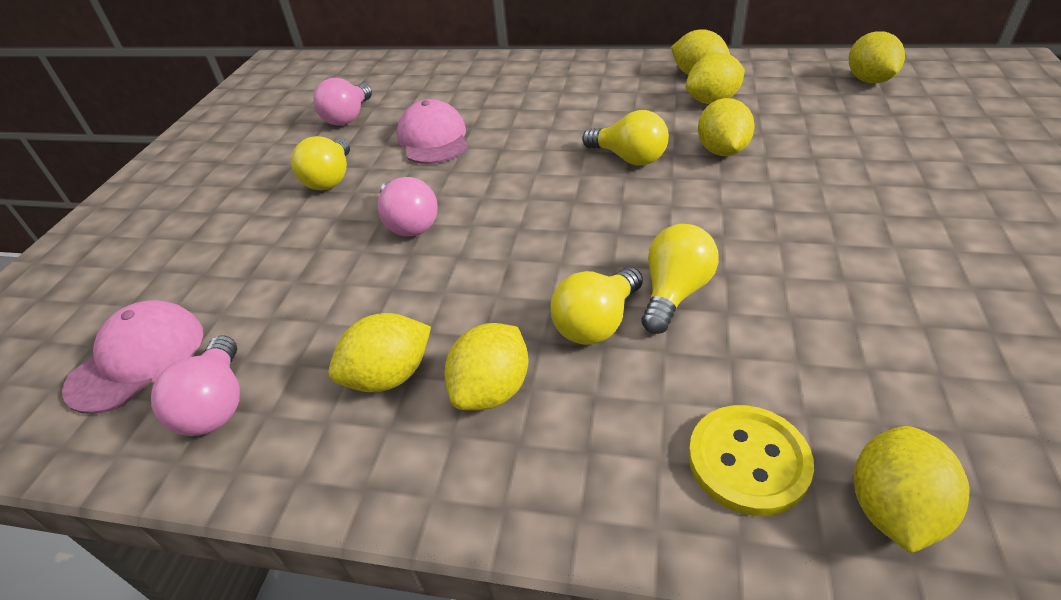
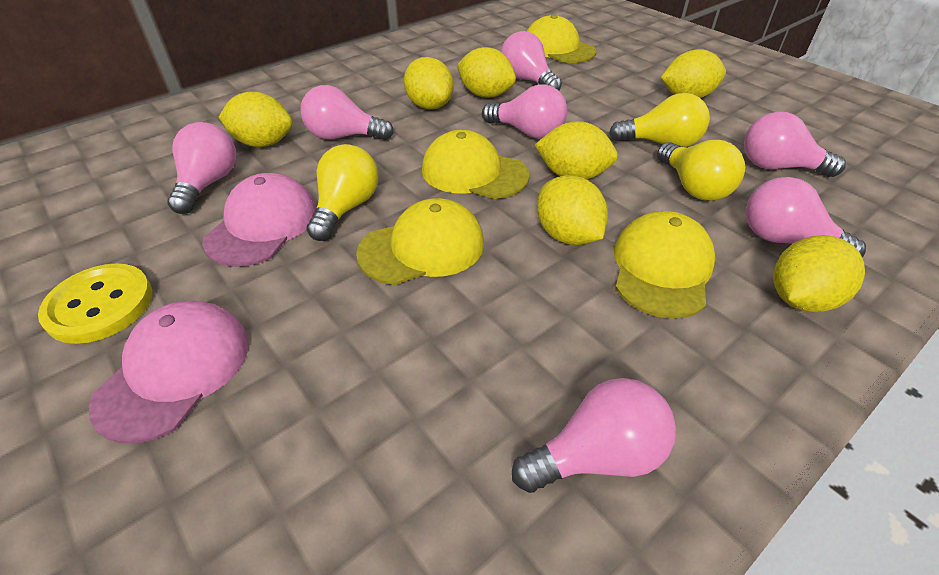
pink light bulb: [151,335,240,436] [313,78,372,126] [378,177,438,236] = 3 -> [168,122,236,214] [300,85,394,140] [482,85,567,139] [501,31,562,91] [512,378,676,493] [744,112,846,177] [746,177,866,258] = 7
yellow cap: none = 0 -> [356,198,484,285] [422,130,529,199] [527,14,596,63] [614,211,716,319] = 4
yellow light bulb: [291,136,350,190] [550,267,643,345] [582,110,669,166] [642,224,719,334] = 4 -> [306,144,379,241] [609,93,710,147] [657,140,745,201] = 3

